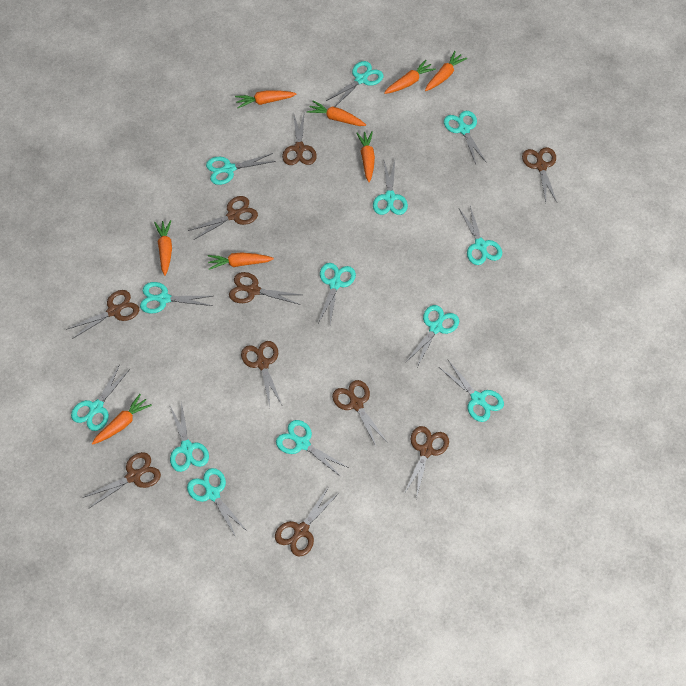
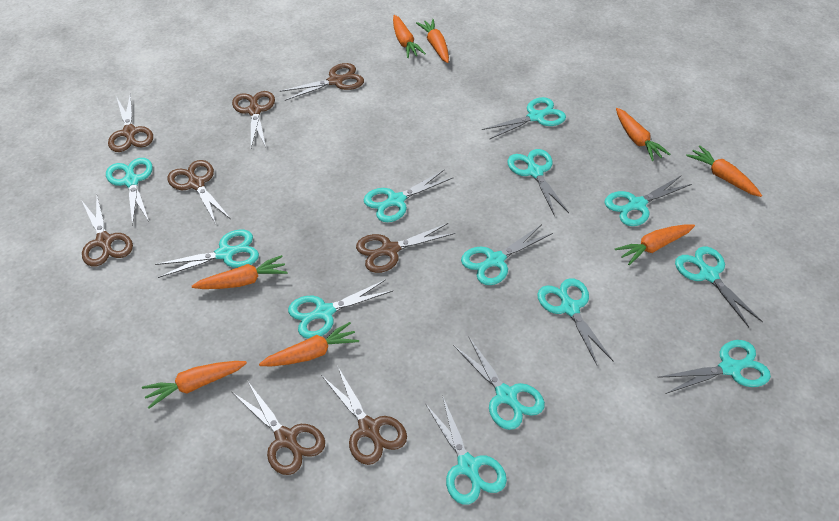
brown scissors: [66,290,139,339] [82,452,161,508] [188,196,258,240] [229,272,302,305] [241,341,282,407] [275,486,340,557] [282,111,317,165] [332,380,388,446] [404,426,449,499] [522,147,557,202] = 10 -> [82,194,133,267] [108,93,153,152] [168,160,231,224] [232,91,275,148] [232,382,325,475] [280,63,364,101] [321,367,407,465] [356,223,455,273] = 8

